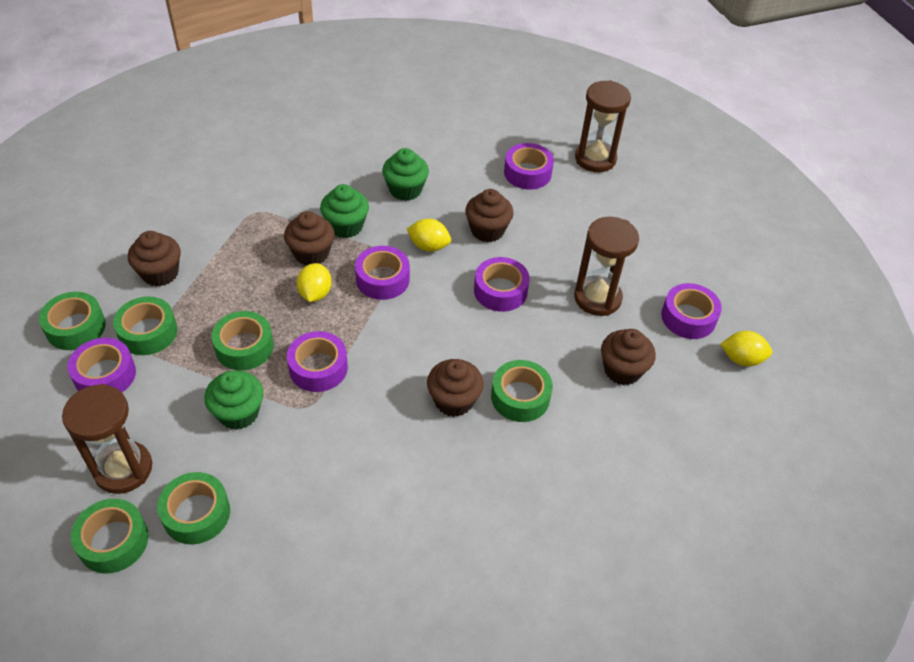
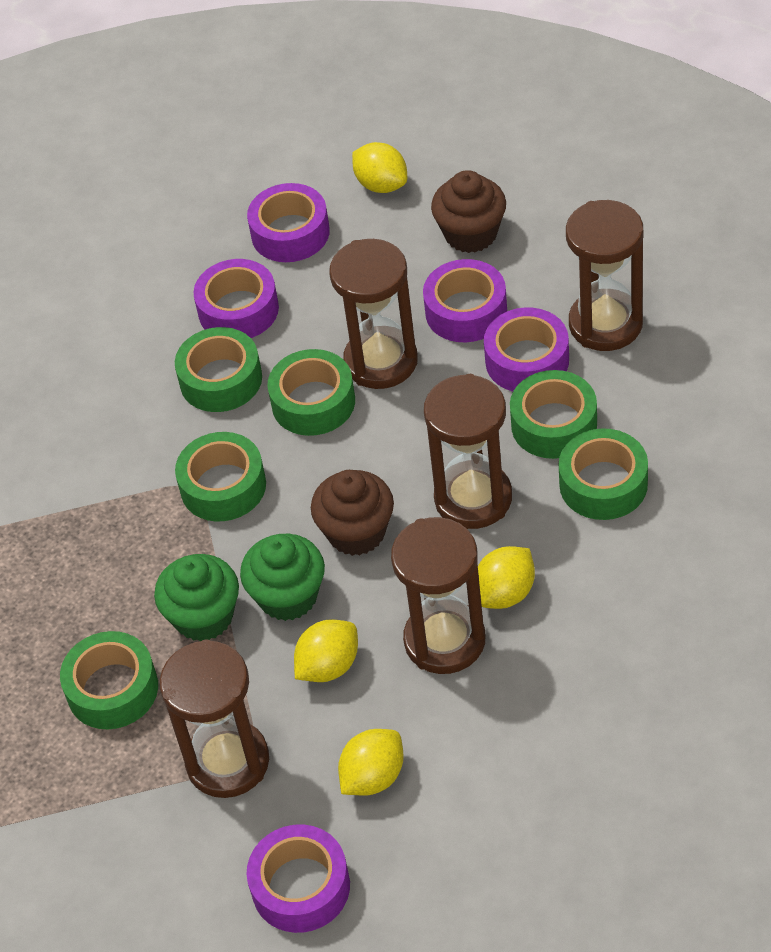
brown cupcake: [128,231,181,287] [284,211,335,265] [427,359,484,417] [465,189,513,242] [601,329,656,385] = 5 -> [311,470,394,556] [431,170,506,253] = 2
brown hourglass: [62,384,152,494] [574,217,639,316] [575,80,631,172] = 3 -> [159,639,269,798] [329,239,418,389] [391,517,485,674] [424,374,512,529] [566,200,643,351] = 5
green cupcake: [204,370,263,430] [320,184,369,238] [382,148,429,201] = 3 -> [154,554,239,641] [240,534,325,621] = 2
purple tape: [68,338,136,392] [287,331,348,392] [355,246,410,300] [474,257,530,312] [504,143,554,190] [661,283,722,339] = 6 -> [194,259,279,338] [247,183,330,262] [247,824,350,933] [423,259,507,342] [484,307,569,392] = 5
yellow lemon: [297,263,332,302] [407,219,451,252] [720,331,772,367] = 3 -> [294,619,358,682] [338,729,404,796] [352,142,407,193] [478,546,535,609] = 4

